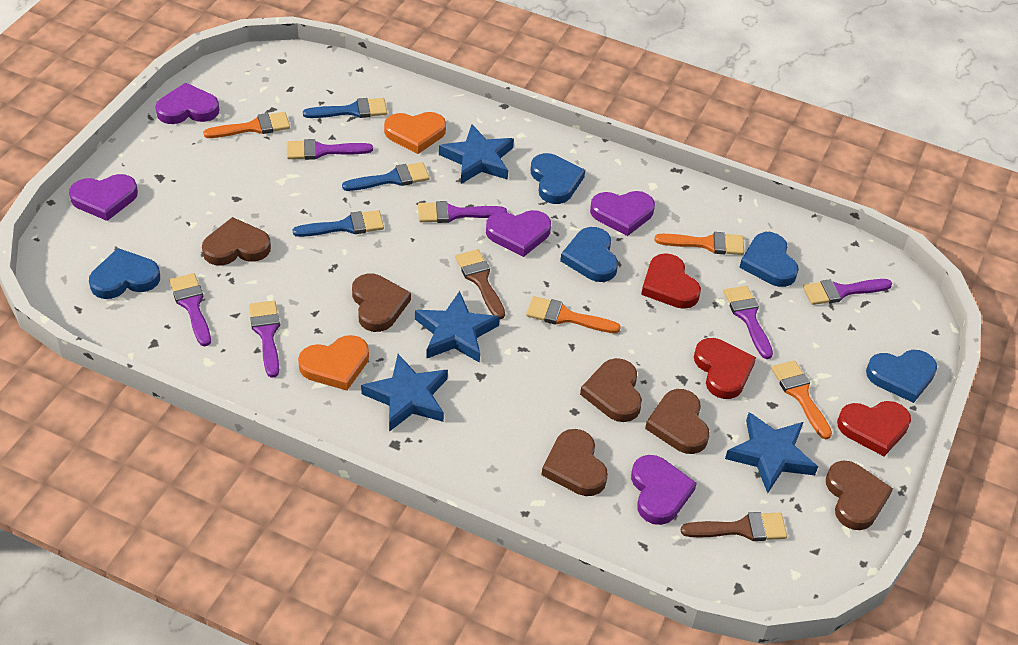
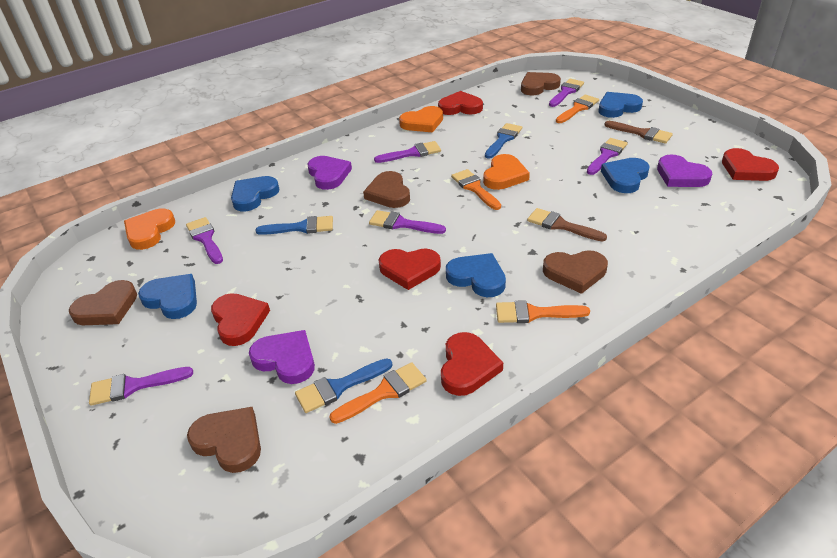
blue star: [361,354,448,432] [415,291,500,363] [439,124,514,184] [725,412,818,493] = 4 -> none = 0
brown heart: [202,217,271,266] [352,274,411,332] [542,429,608,496] [580,358,642,422] [645,389,710,454] [826,461,893,530] = 6 -> [69,280,137,325] [187,407,261,473] [363,171,410,208] [521,72,561,95] [543,250,608,294] = 5
orange heart: [298,335,369,390] [384,112,446,154] = 2 -> [124,209,175,250] [399,106,443,133] [483,154,530,190] = 3
purple heart: [69,174,138,221] [155,83,219,124] [486,210,551,257] [590,191,655,236] [631,455,697,525] = 5 -> [249,330,315,384] [308,156,352,190] [657,154,712,187] = 3
red heart: [641,253,701,309] [694,338,756,399] [837,401,911,456] = 3 -> [211,293,270,346] [379,249,441,290] [438,91,483,115] [441,332,503,396] [722,148,779,181] = 5

